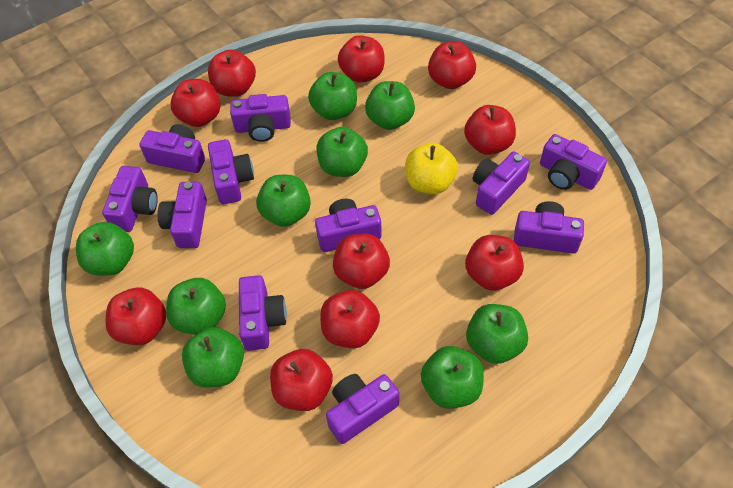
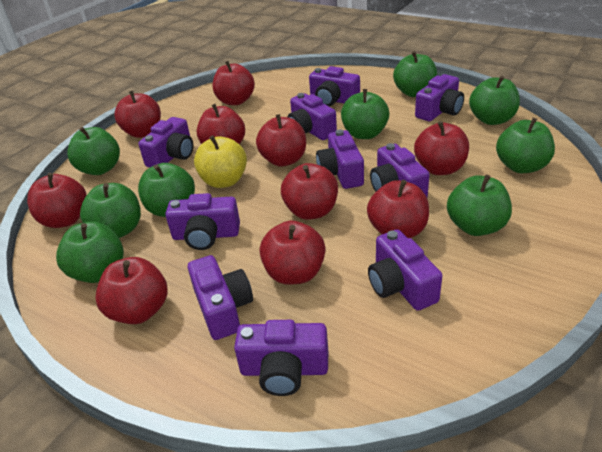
purple camera: [102,166,158,232] [139,124,205,173] [157,182,207,248] [208,139,254,204] [230,94,291,142] [239,275,287,351] [315,199,382,252] [326,374,399,444] [473,152,530,215] [514,201,584,254] [540,134,607,190] = 11 -> [138,117,194,167] [165,193,240,250] [188,255,253,340] [234,320,328,396] [287,93,337,140] [309,66,360,106] [316,129,364,189] [368,229,442,311] [370,143,430,197] [415,74,464,121] = 10

